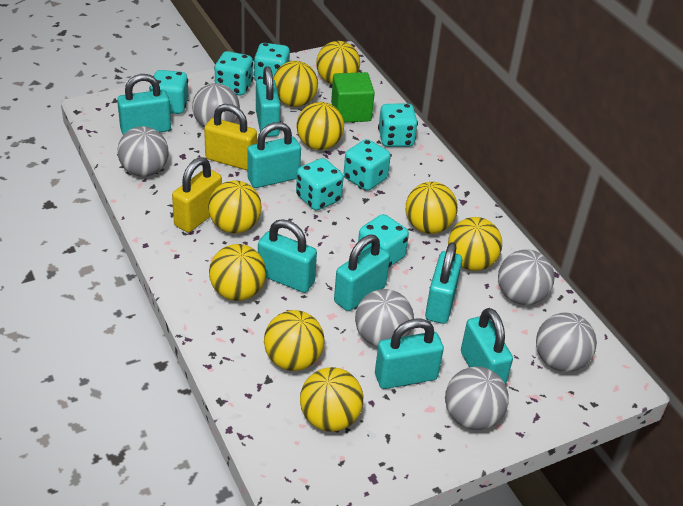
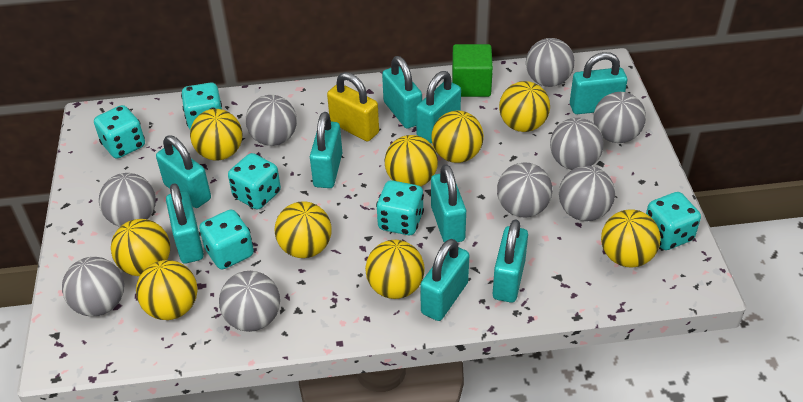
grey ball: [117,126,168,177] [192,83,240,128] [355,289,414,347] [445,367,509,430] [498,249,555,305] [536,313,597,372] = 6 -> [62,257,124,316] [99,173,156,227] [219,271,280,332] [246,95,297,146] [497,162,552,218] [526,38,575,87] [550,118,604,170] [559,166,615,221] [593,92,646,143] = 9
turquoise dice: [149,70,188,114] [214,51,253,95] [254,43,290,81] [296,158,344,210] [344,139,391,190] [358,214,409,267] [378,104,418,147] = 7 -> [94,105,145,159] [181,83,222,129] [199,210,254,269] [228,153,281,210] [376,180,424,235] [646,192,701,250] = 6
turquoise padlock: [117,74,171,135] [247,122,301,188] [256,66,281,137] [258,219,317,293] [334,235,390,311] [375,319,444,389] [425,242,462,324] [461,308,513,385] = 8 -> [156,135,211,208] [166,183,204,264] [310,112,342,188] [382,56,422,129] [416,71,461,143] [420,239,469,321] [431,164,466,243] [493,219,528,303] [570,52,627,114] = 9
yellow padlock: [172,157,222,233] [204,104,257,170] = 2 -> [327,72,379,141] = 1

